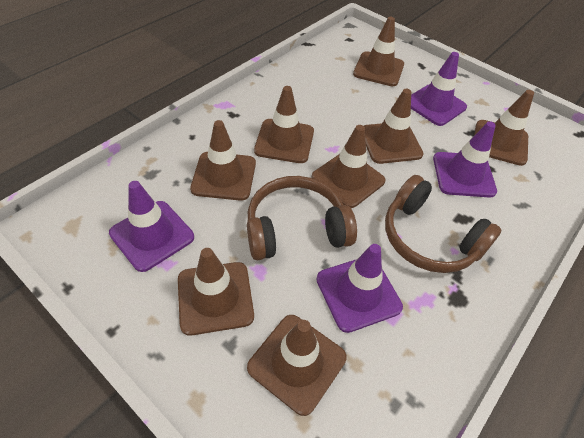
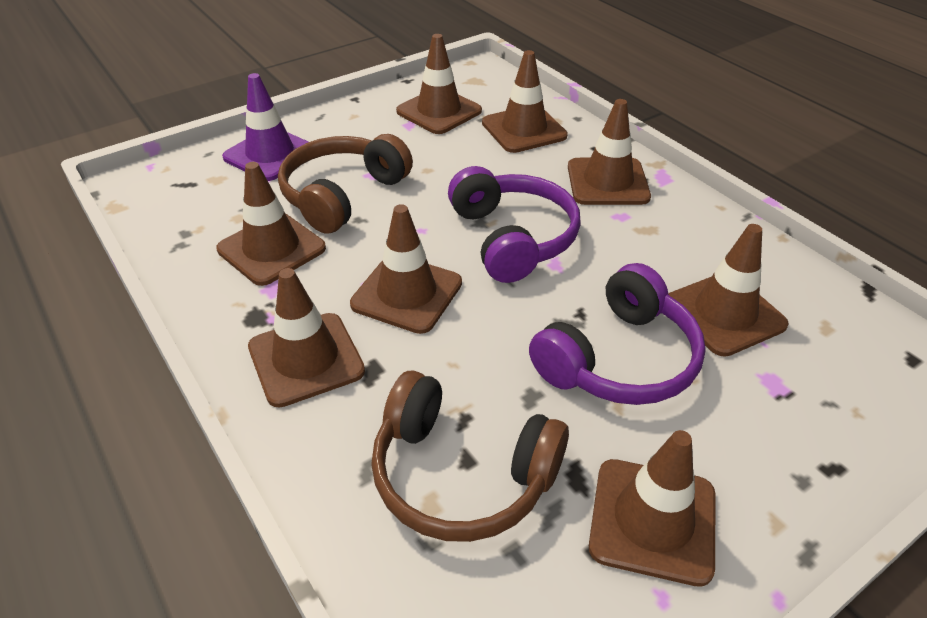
purple headphones: none = 0 -> [448,166,581,283] [529,263,706,405] = 2
purple traffic cone: [109,181,194,272] [316,244,403,333] [411,52,467,126] [433,121,497,198] = 4 -> [222,73,308,181] = 1

